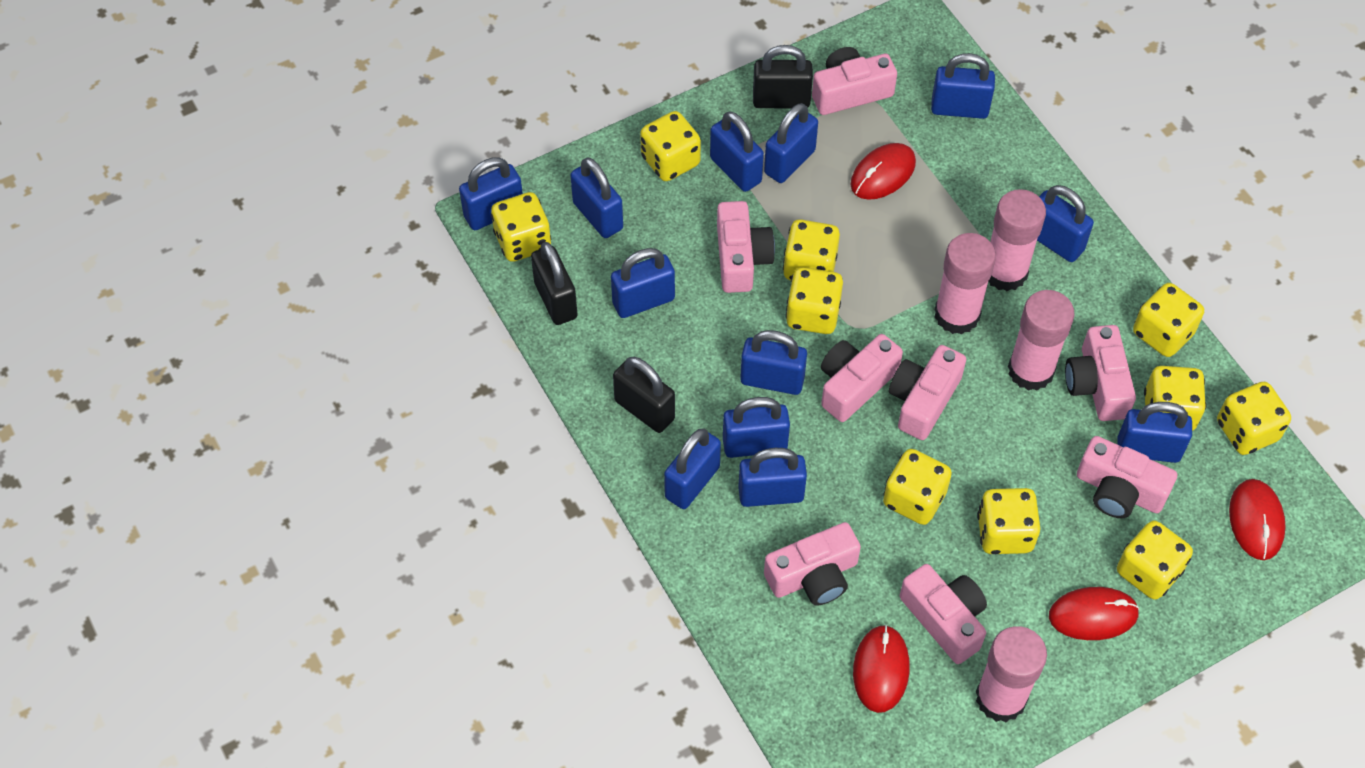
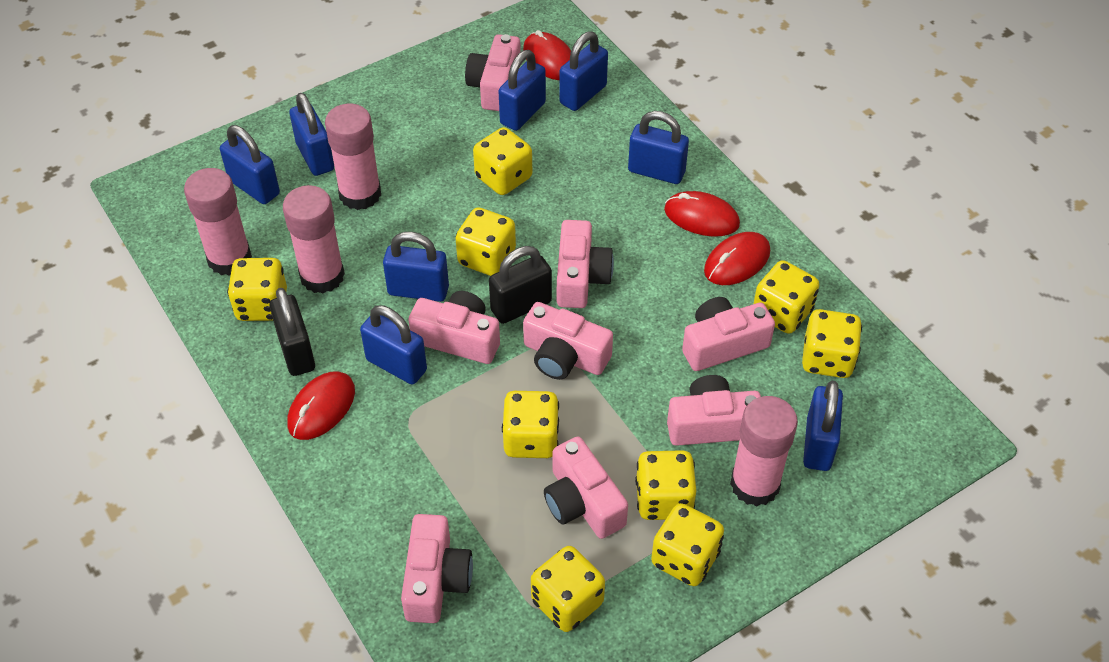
black padlock: [531,242,578,325] [613,357,675,433] [753,45,813,108] = 3 -> [269,288,315,376] [489,246,552,324] = 2
blue padlock: [459,157,523,230] [570,157,623,238] [611,248,675,318] [664,429,721,509] [710,111,764,192] [723,397,790,458] [738,448,807,507] [740,330,807,395] [764,103,818,183] [931,53,995,119] [1037,185,1094,262] [1117,402,1192,463] = 12 -> [220,125,280,204] [289,93,334,176] [360,305,427,384] [383,232,449,302] [499,50,546,131] [559,32,608,111] [628,111,689,184] [803,381,843,471] = 8
yellow dice: [491,192,551,262] [640,111,701,181] [783,219,840,281] [786,267,843,334] [883,449,952,525] [977,488,1040,554] [1117,521,1193,600] [1133,283,1204,357] [1144,366,1206,431] [1217,382,1291,455] = 10 -> [227,258,287,321] [456,207,516,276] [473,127,532,195] [502,391,559,458] [531,546,605,632] [635,450,696,520] [651,503,724,586] [754,260,819,334] [802,309,862,378] = 9

